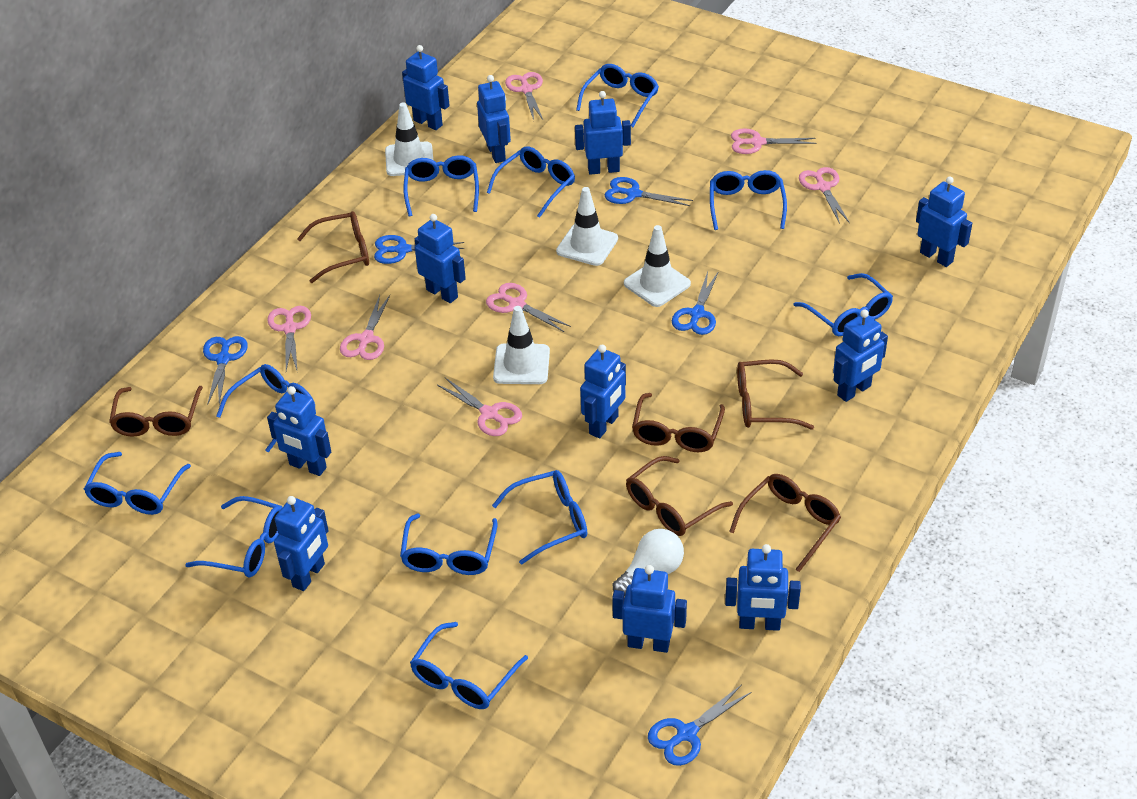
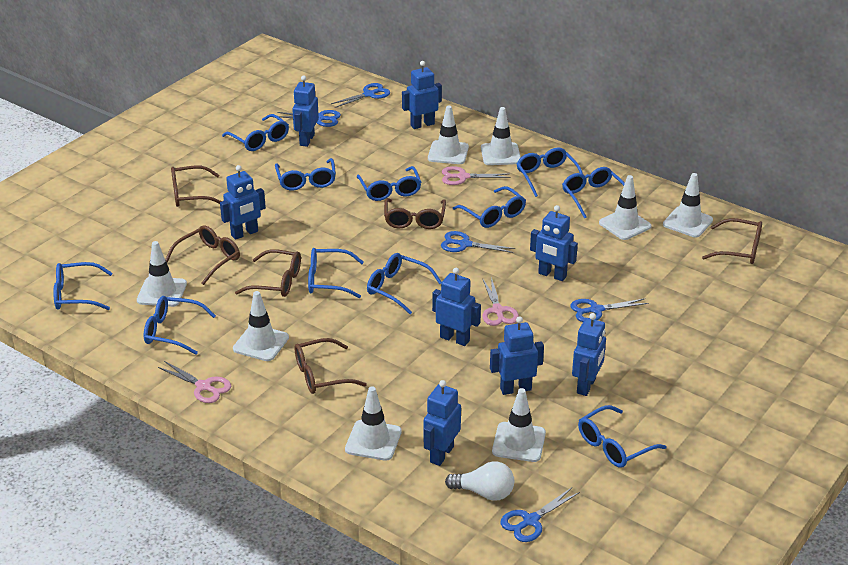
blue robot: [267,386,331,476] [274,496,329,591] [402,45,450,130] [415,214,466,303] [477,75,511,163] [575,91,631,175] [580,345,626,438] [612,565,687,653] [725,544,801,631] [833,310,888,402] [916,176,972,267] = 11 -> [220,165,266,240] [292,75,319,147] [402,61,442,129] [424,380,461,466] [432,268,481,346] [490,316,544,395] [530,205,578,281] [572,313,606,396] = 8
pink scissors: [267,306,311,371] [340,295,390,360] [437,378,522,436] [486,283,571,332] [505,72,543,120] [731,128,816,154] [799,167,850,224] = 7 -> [158,361,231,403] [442,166,510,185] [482,277,519,326] = 3
white traffic cone: [385,102,434,176] [493,306,550,384] [556,187,618,266] [624,225,691,307] = 4 -> [137,241,187,307] [233,291,289,361] [345,386,402,461] [428,105,469,164] [481,107,521,165] [492,388,546,462] [599,175,651,240] [663,173,713,237] = 8

